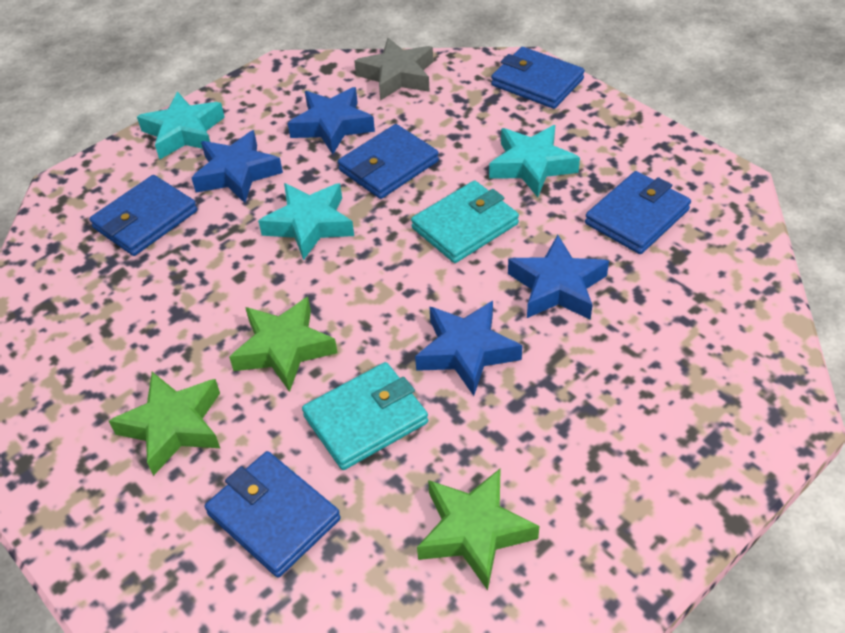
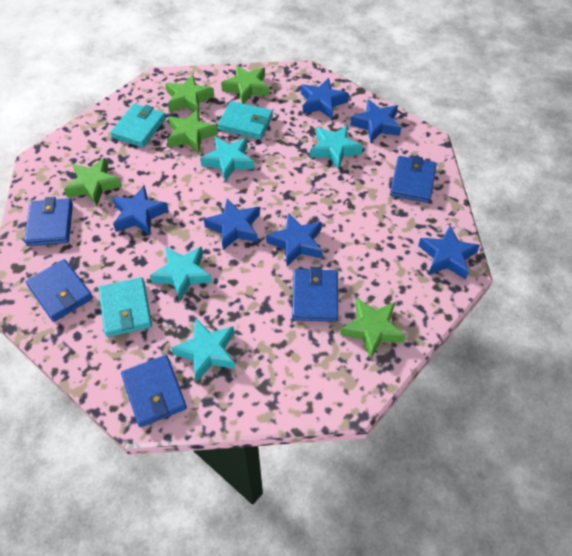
blue star: [192,130,283,203] [288,87,375,154] [415,301,522,396] [508,235,609,320] = 4 -> [112,185,169,235] [204,198,260,250] [266,213,322,266] [301,78,349,120] [350,99,401,143] [418,225,480,280] = 6
green star: [109,372,220,476] [229,297,338,392] [417,468,540,590] = 3 -> [64,158,122,206] [165,74,214,112] [167,109,218,153] [221,65,270,104] [340,298,406,359] = 5
grey star: [354,38,433,101] = 1 -> none = 0
turquoise star: [137,92,225,160] [258,183,354,260] [489,125,580,197] = 3 -> [150,246,212,301] [171,318,235,383] [200,136,254,182] [310,125,363,170] = 4
turquoise wallet: [302,362,428,470] [411,180,519,263] = 2 -> [99,277,152,337] [110,104,166,148] [218,101,273,140] = 3

